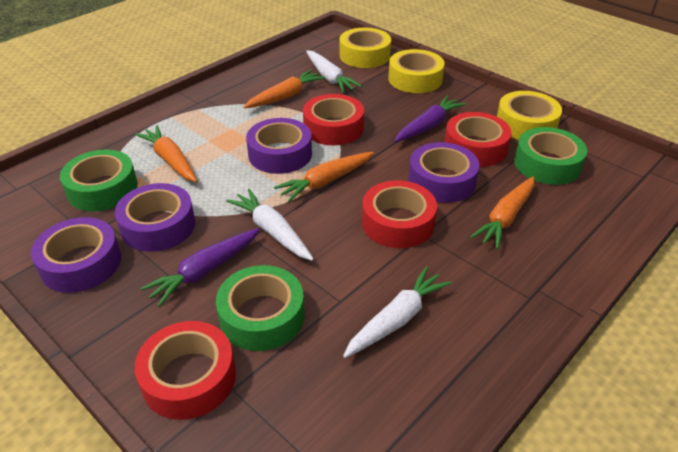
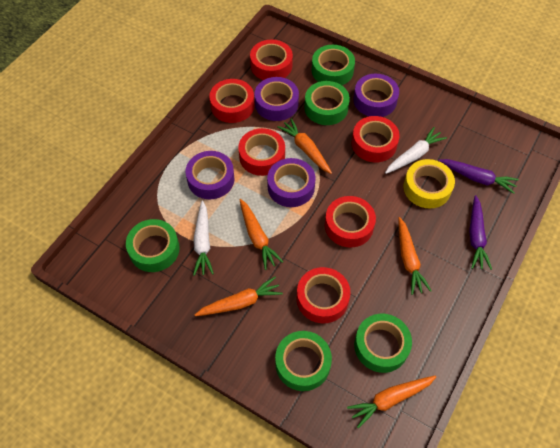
green tape: [60,150,138,211] [216,265,305,351] [514,127,587,185] = 3 -> [126,219,180,272] [275,331,332,391] [304,81,350,125] [312,45,355,85] [354,314,412,373] = 5
orange carrot: [135,125,197,182] [243,70,325,108] [274,152,374,202] [470,177,534,250] = 4 -> [195,277,283,316] [239,199,283,270] [277,118,332,174] [347,375,436,428] [398,217,432,295] = 5
red tape: [135,321,236,420] [303,94,364,145] [362,180,437,248] [445,112,512,167] = 4 -> [209,79,255,123] [238,128,285,176] [250,39,293,80] [297,267,350,323] [325,196,376,248] [352,116,400,162] = 6
white carrot: [226,189,314,261] [306,50,362,93] [343,266,452,358] = 3 -> [193,201,214,276] [385,127,447,174] = 2
yellow tape: [339,28,391,68] [388,49,444,93] [497,91,562,140] = 3 -> [404,159,455,209] = 1

